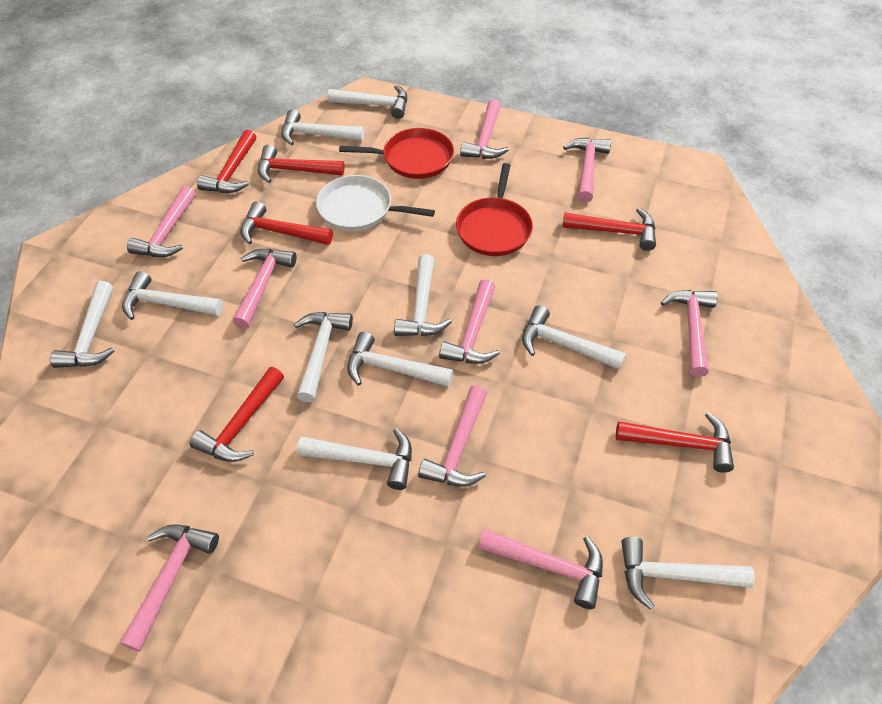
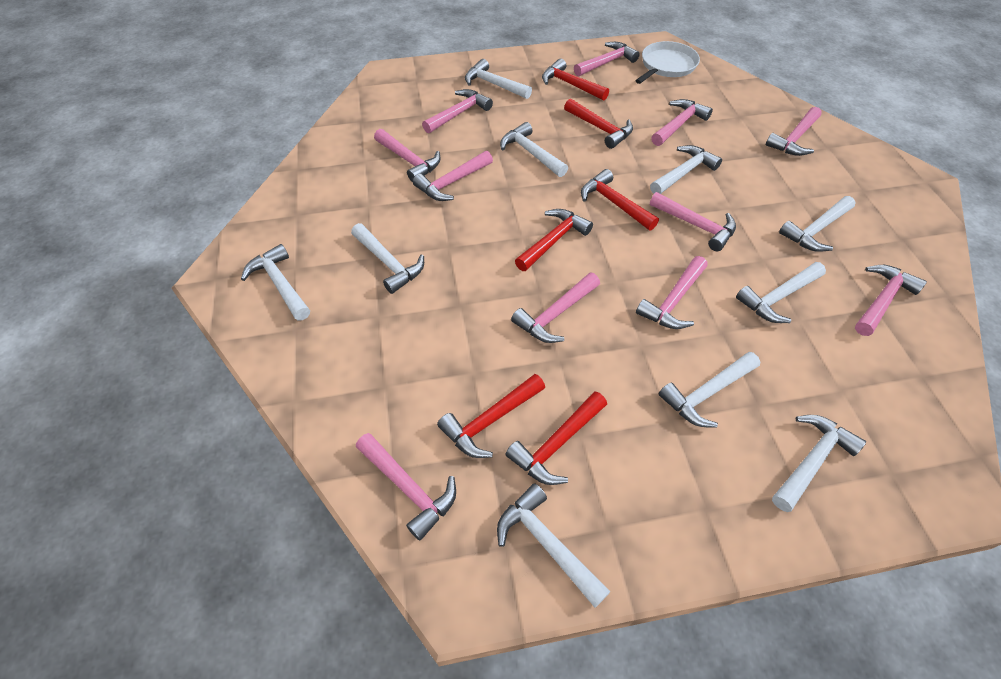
pink hammer: [120,524,219,652] [127,186,196,257] [233,249,296,329] [418,385,487,487] [439,279,500,364] [460,99,509,159] [478,529,603,609] [563,138,611,203] [661,290,718,377] = 9 -> [356,433,456,541] [374,129,441,182] [413,151,493,201] [422,89,493,133] [511,273,600,343] [574,42,640,76] [636,256,708,329] [650,192,736,251] [651,99,713,146] [766,107,822,156] [855,265,927,336] = 11
red pan: [339,128,454,179] [456,163,533,256] = 2 -> none = 0

